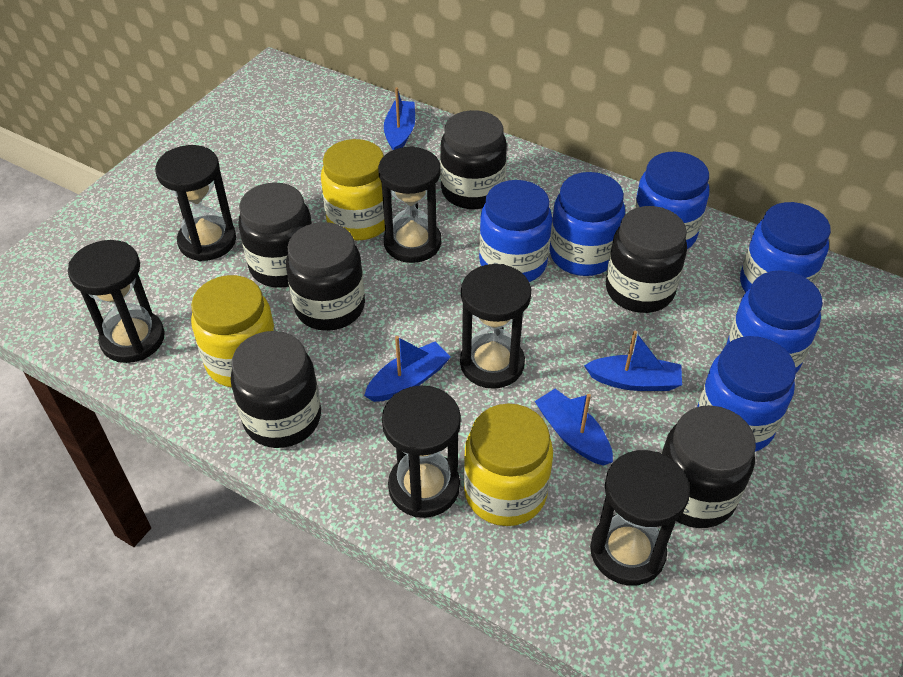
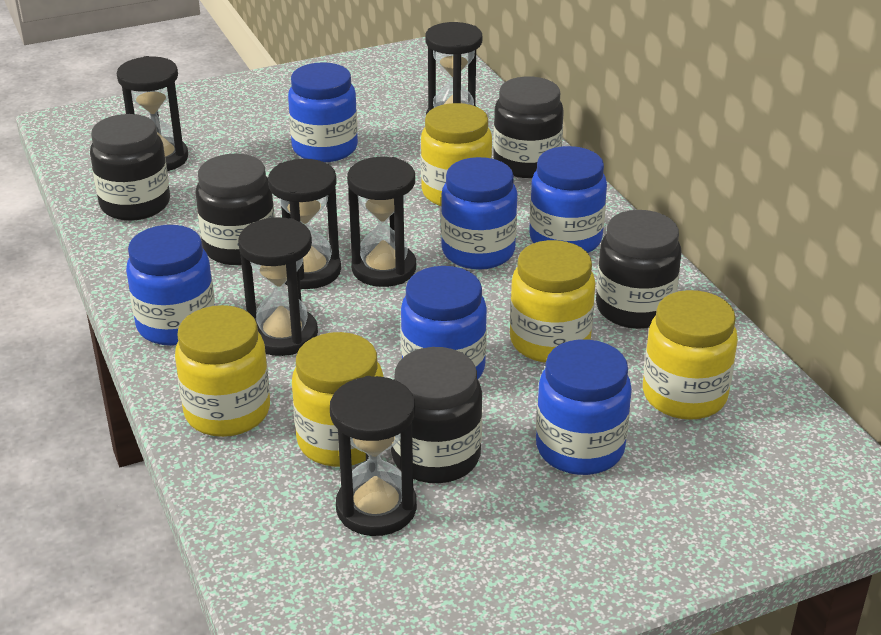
black jar: [231,331,321,448] [238,182,312,288] [286,222,365,331] [440,110,507,209] [606,206,687,313] [661,405,756,528] = 6 -> [90,114,170,221] [196,154,275,265] [391,347,482,483] [493,77,564,178] [596,210,681,329] = 5
blue boat: [364,336,451,402] [384,87,415,150] [535,389,613,466] [584,331,682,391] = 4 -> none = 0
yellow jar: [191,275,276,387] [321,139,392,240] [464,404,553,526] = 3 -> [175,305,270,437] [292,332,383,467] [421,103,492,206] [510,240,596,363] [643,290,738,420] = 5

